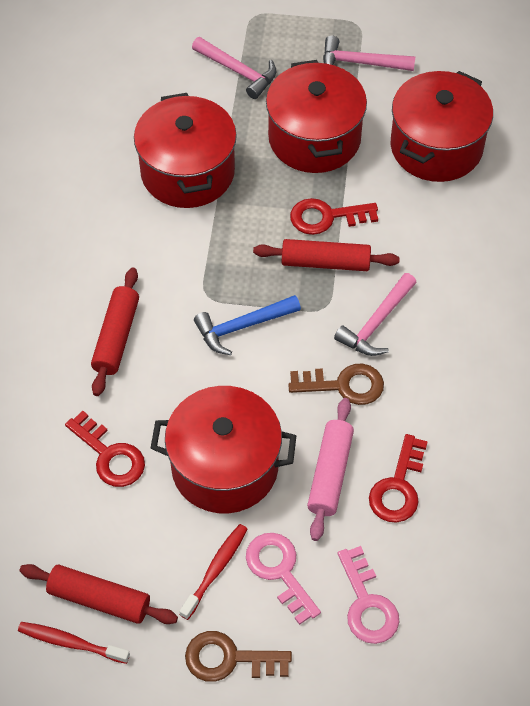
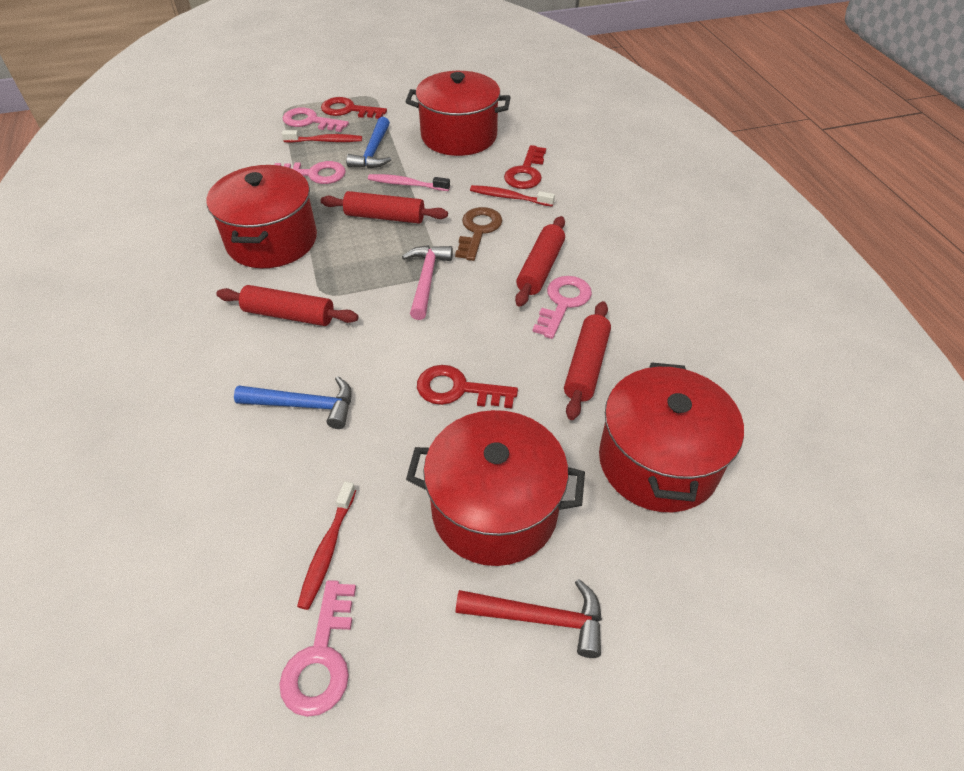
blue hammer: [194,295,301,355] = 1 -> [234,376,352,429] [346,117,391,168] = 2
brown key: [185,631,292,682] [288,364,384,405] = 2 -> [455,207,503,261] = 1
pink hammer: [192,37,276,99] [323,35,415,71] [334,273,417,356] = 3 -> [402,245,453,320] = 1
pink key: [246,533,321,625] [338,546,399,644] = 2 -> [274,161,346,184] [279,580,356,717] [283,107,349,132] [532,276,592,339] = 4
pink rolling pin: [307,398,354,541] = 1 -> none = 0
pink toothbrush: none = 0 -> [368,174,450,191] = 1
red hammer: none = 0 -> [456,579,602,658] = 1
red rolling pin: [20,564,178,624] [91,267,139,396] [253,239,400,271] = 3 -> [216,285,358,326] [321,191,448,224] [515,216,565,307] [564,301,611,420] = 4
red toothbrush: [18,622,130,664] [179,524,247,620] = 2 -> [282,130,362,143] [297,481,356,610] [470,185,555,206] = 3

